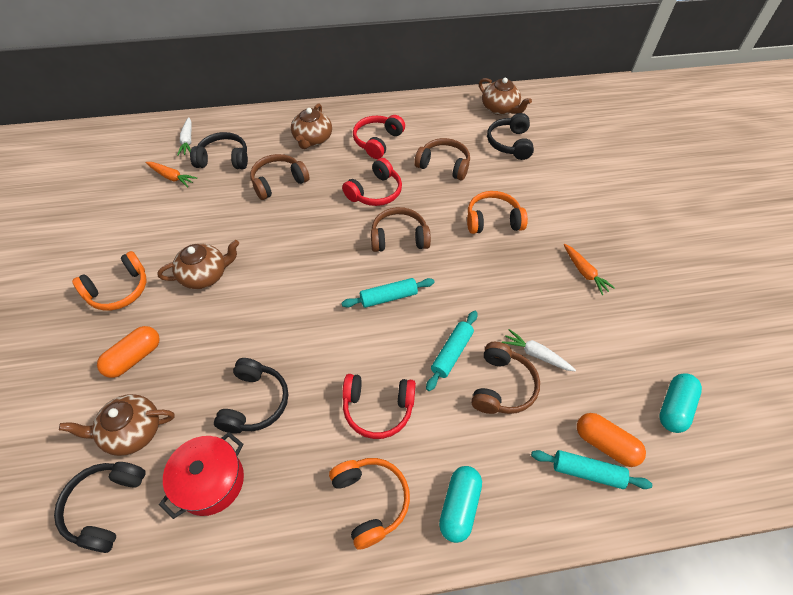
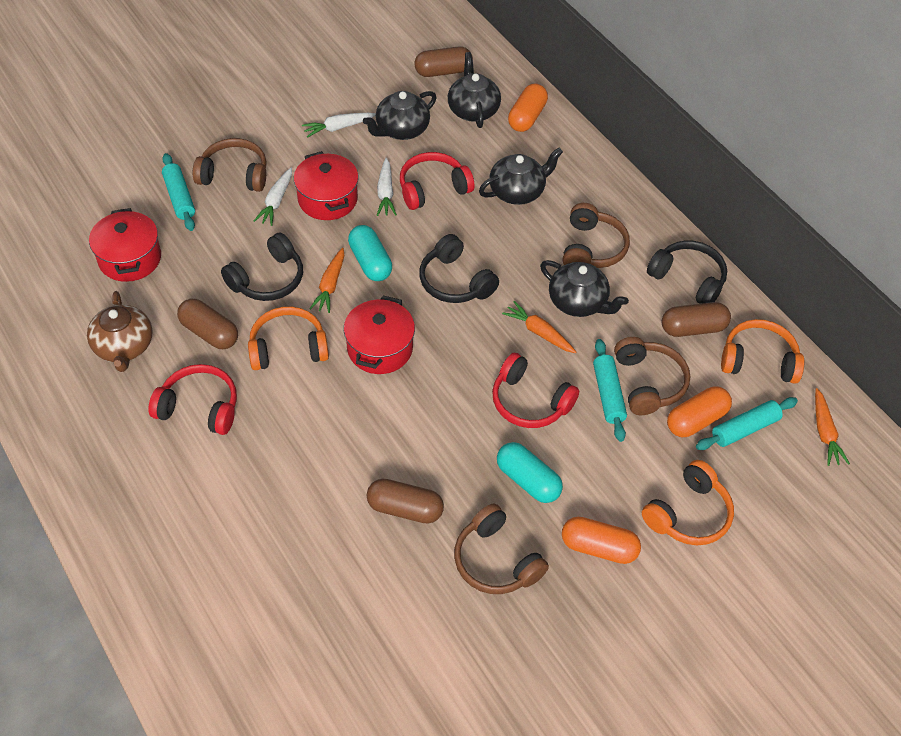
black headphones: [54,462,145,553] [190,132,248,169] [214,358,288,433] [487,113,534,160] = 4 -> [221,233,303,301] [419,234,499,303] [647,241,727,304] = 3
black teapot: none = 0 -> [363,91,437,140] [448,52,501,128] [479,148,563,205] [540,260,629,317] = 4
brown capsule: none = 0 -> [177,299,238,349] [367,479,444,524] [414,46,473,77] [662,302,731,337] = 4
brown teapot: [59,394,175,456] [157,240,239,289] [291,103,332,149] [479,78,532,115] = 4 -> [87,291,152,372] = 1
orange capsule: [97,326,160,378] [577,413,646,467] = 2 -> [508,83,548,132] [562,517,641,564] [667,386,732,437] = 3
orange carrot: [145,162,197,187] [564,244,615,295] = 2 -> [310,248,345,313] [502,301,576,353] [815,388,850,466] = 3
red pot: [159,432,244,519] = 1 -> [89,208,161,282] [294,151,359,220] [344,296,415,374] = 3
white carrot: [177,117,192,156] [502,329,576,372] = 2 -> [254,168,292,226] [302,113,376,138] [377,158,397,216] = 3

